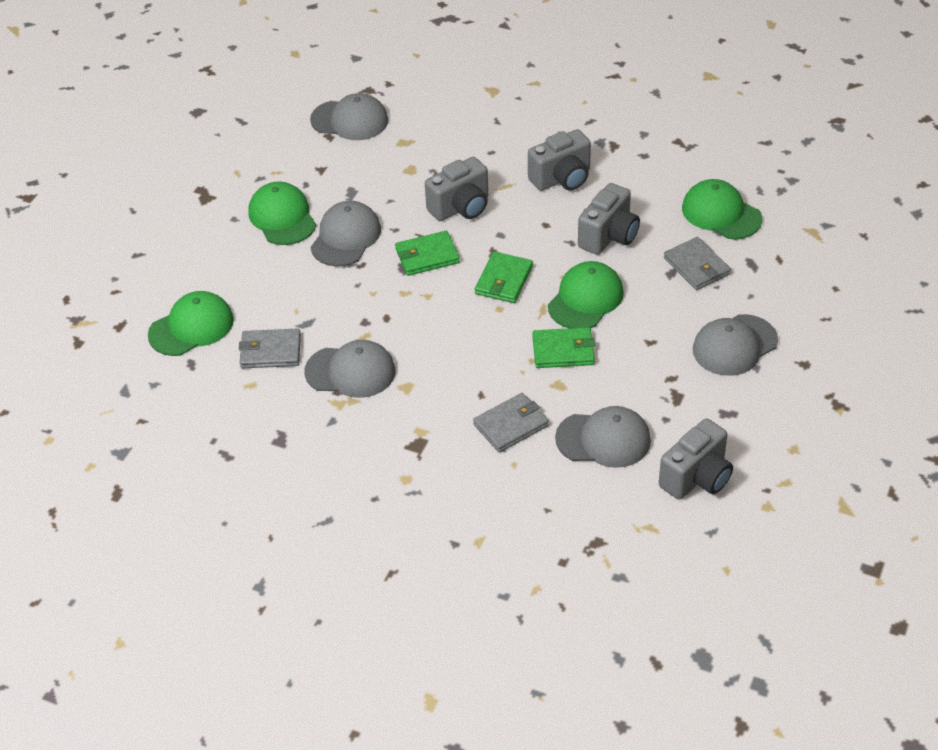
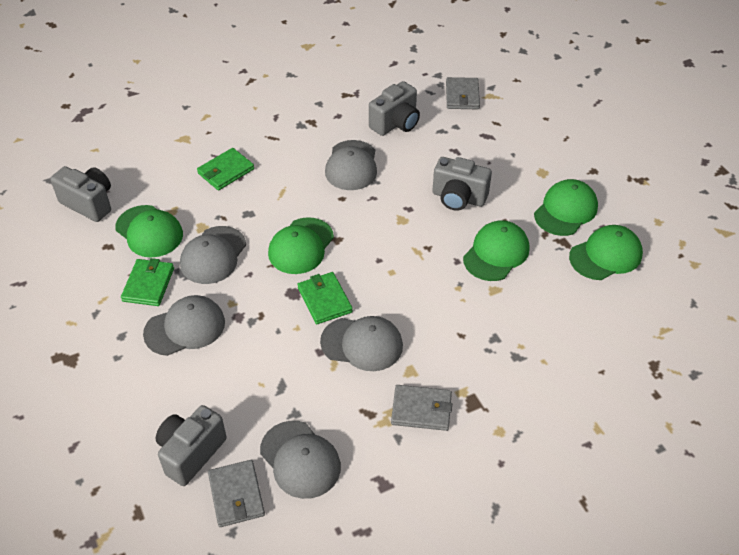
green cap: [148,291,234,356] [248,182,316,245] [548,261,624,328] [682,179,762,239] = 4 -> [115,205,183,257] [268,217,334,274] [463,220,529,281] [534,179,598,236] [569,225,643,280] = 5

